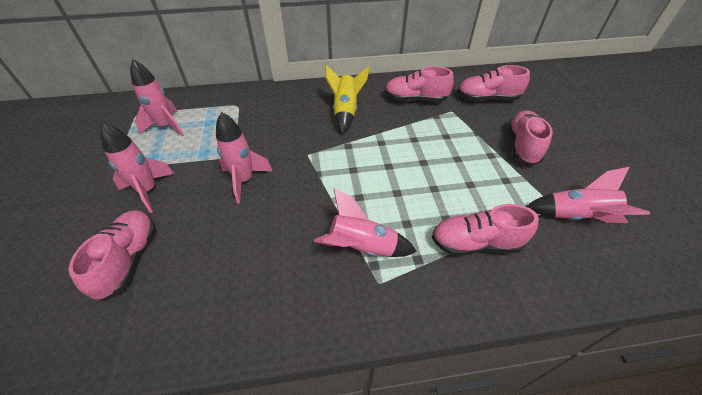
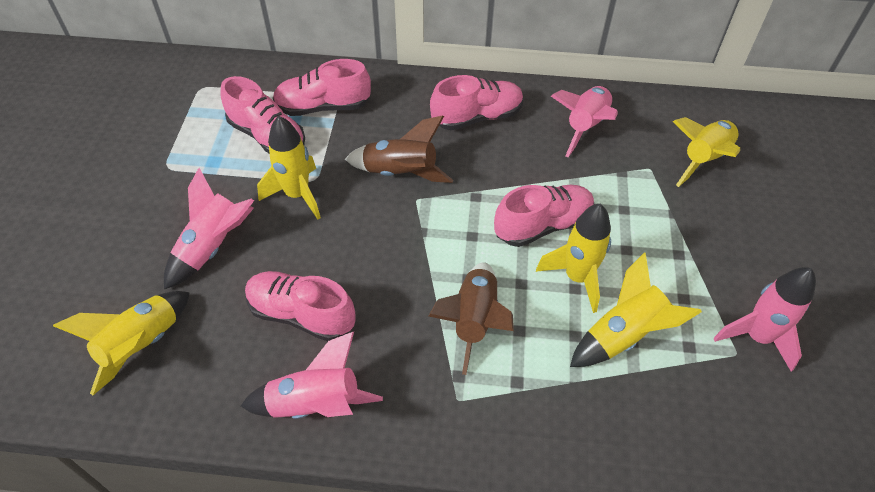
brown rocket: none = 0 -> [345,115,453,183] [429,262,514,375] = 2
pink rocket: [100,122,174,213] [130,59,184,136] [216,112,273,203] [314,188,417,257] [526,167,650,223] = 5 -> [164,168,254,289] [241,332,383,419] [551,86,618,157] [714,267,816,372] = 4
yellow rocket: [325,65,369,134] = 1 -> [53,291,190,395] [257,116,321,219] [536,204,611,313] [570,253,702,367] [673,117,740,187] = 5

